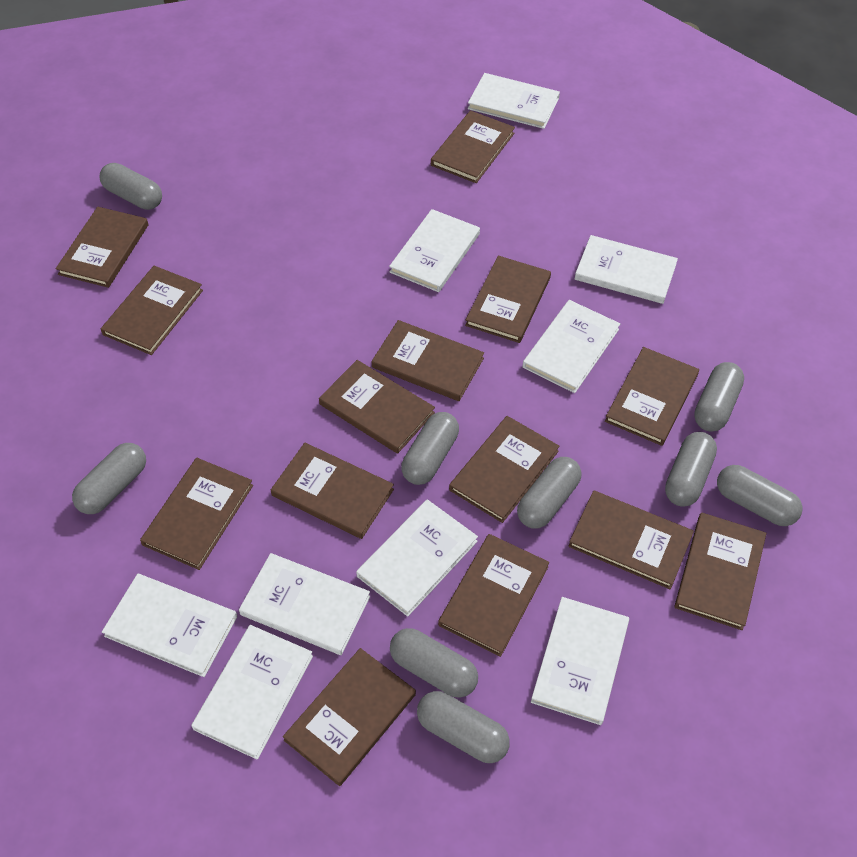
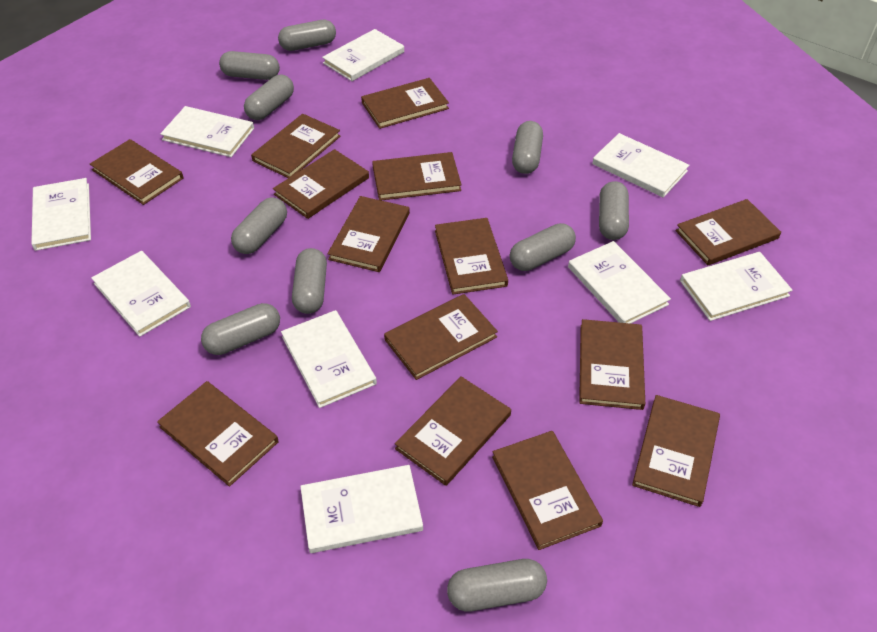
grey capsule: [72,443,146,514] [100,163,162,210] [390,628,478,698] [401,412,459,485] [417,691,510,763] [517,457,581,528] [665,432,717,507] [694,362,744,432] [717,465,802,526] = 9 -> [201,303,280,355] [219,51,280,80] [231,197,287,254] [244,75,294,120] [278,20,336,51] [292,248,327,314] [447,559,547,612] [510,223,576,271] [512,121,543,174] [599,181,629,240] = 10

